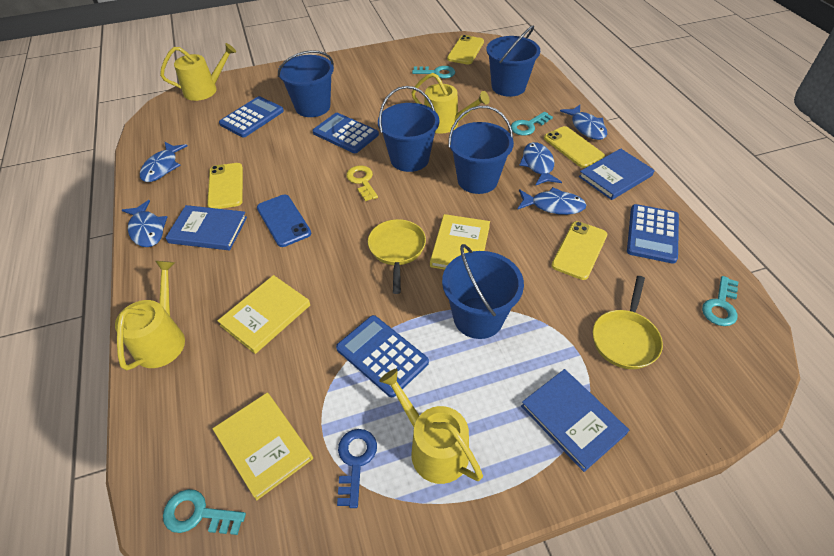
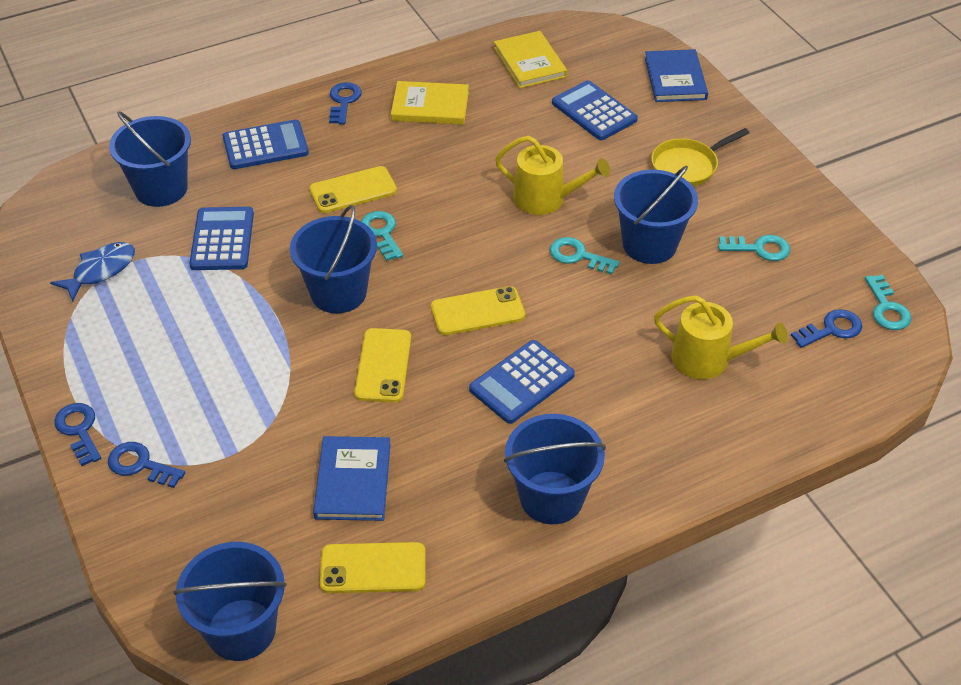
blue book: [165,205,247,250] [521,369,629,472] [579,148,654,200] = 3 -> [313,436,391,521] [645,49,708,102] = 2
blue fish: [122,200,167,247] [140,142,188,182] [517,187,587,215] [519,142,562,186] [560,105,607,140] = 5 -> [50,242,135,302] = 1
blue key: [337,429,377,508] = 1 -> [54,403,101,466] [108,442,185,488] [329,82,362,124] [791,309,862,348] = 4
blue phone: [257,195,311,247] = 1 -> none = 0
yellow book: [213,393,313,500] [217,275,310,354] [430,214,490,270] = 3 -> [391,81,469,125] [494,31,567,88] = 2
yellow key: [346,165,378,201] = 1 -> none = 0
yellow pan: [368,219,426,294] [593,276,663,369] = 2 -> [651,128,749,186] = 1
yellow watering can: [115,261,185,370] [160,43,236,101] [379,368,483,484] [411,73,490,134] = 4 -> [495,136,610,215] [654,295,788,379] = 2

